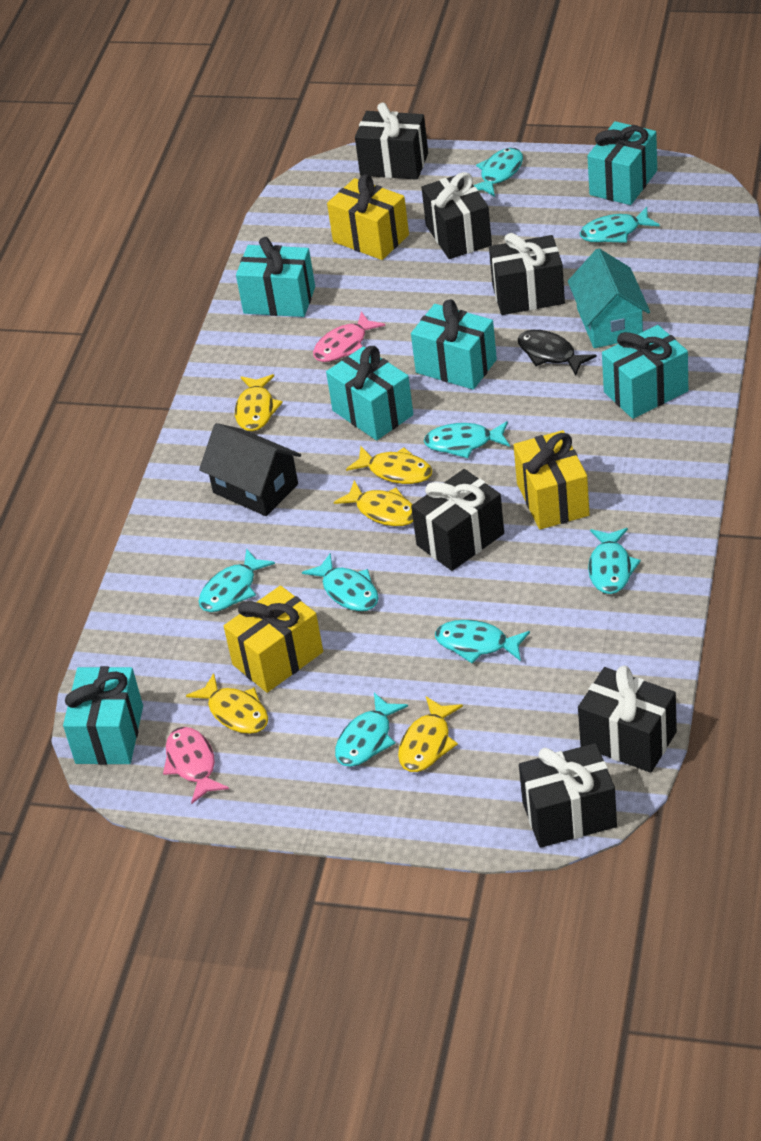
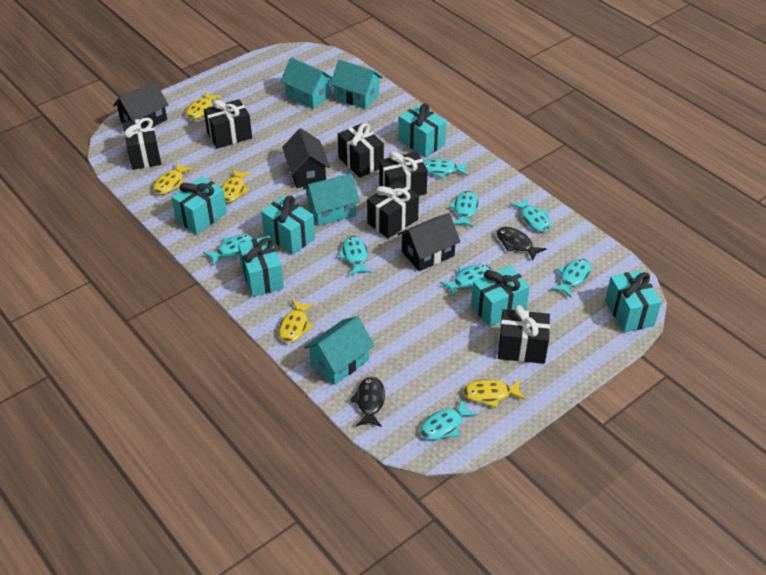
black fish: [518,330,596,376] = 1 -> [350,377,385,427] [497,227,546,260] = 2
black house: [199,423,301,516] = 1 -> [113,81,169,126] [282,128,330,188] [397,213,460,271] = 3
pink fish: [163,727,229,804] [313,312,385,362] = 2 -> none = 0
turquoise house: [568,249,650,348] = 1 -> [280,57,332,109] [303,173,360,226] [304,316,374,385] [330,59,383,109] = 4
yellow gift: [224,585,323,693] [327,174,409,260] [514,430,590,530] = 3 -> none = 0

